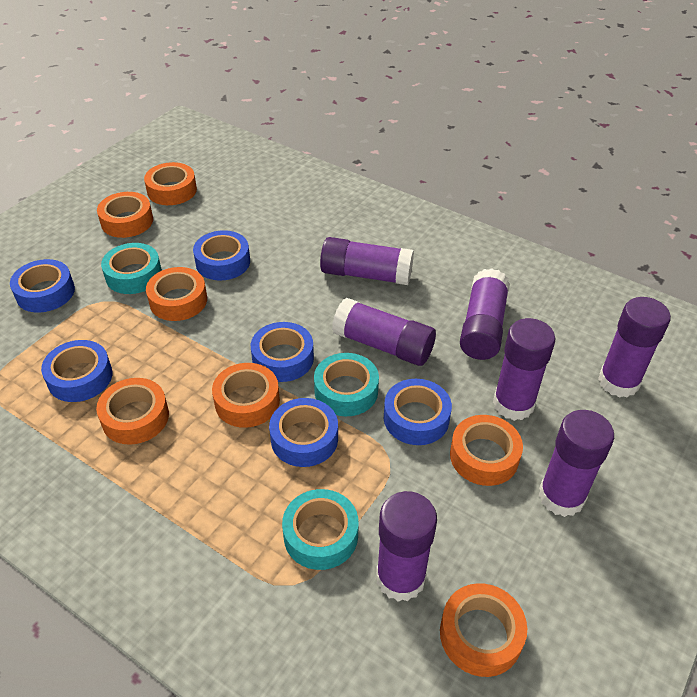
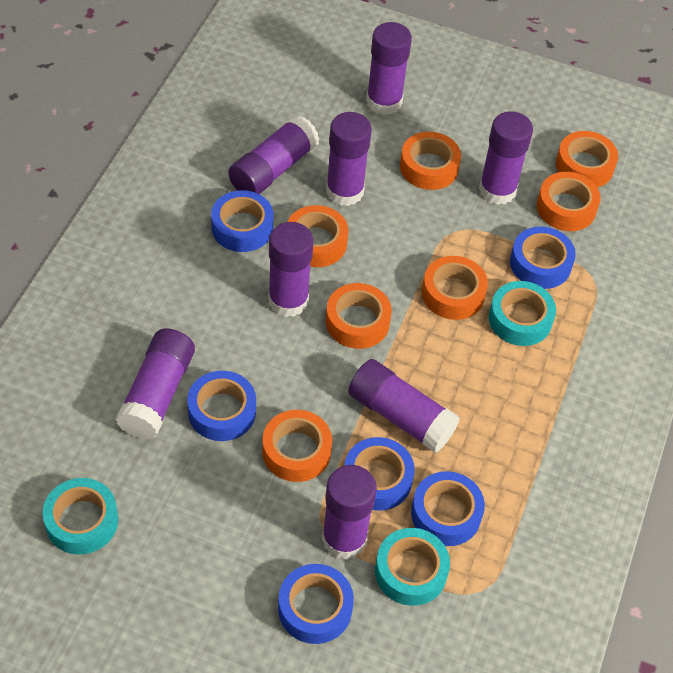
purple glue stick: [320,237,414,285] [332,298,436,366] [376,491,437,602] [460,268,510,360] [493,318,555,421] [538,410,614,517] [598,297,671,398] = 7 -> [115,328,195,440] [228,115,319,194] [268,222,314,317] [322,465,377,560] [326,112,372,206] [348,359,460,453] [366,22,412,115] [479,111,533,205] = 8

